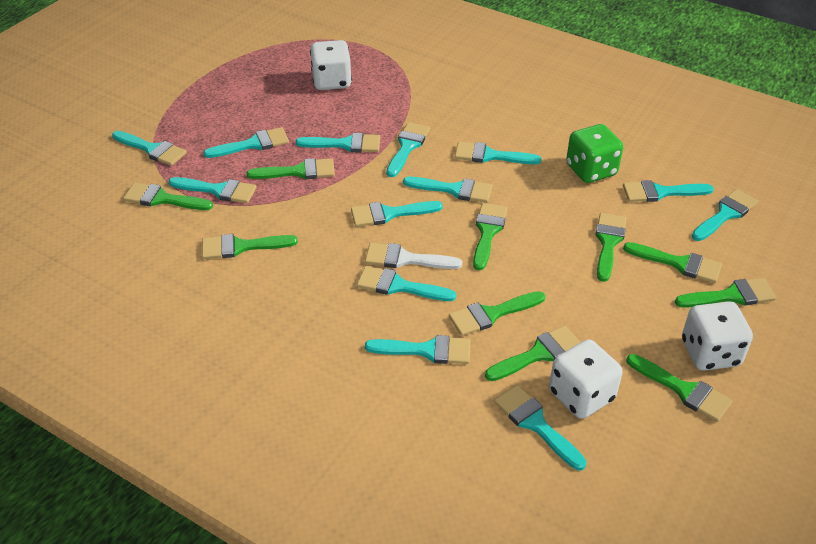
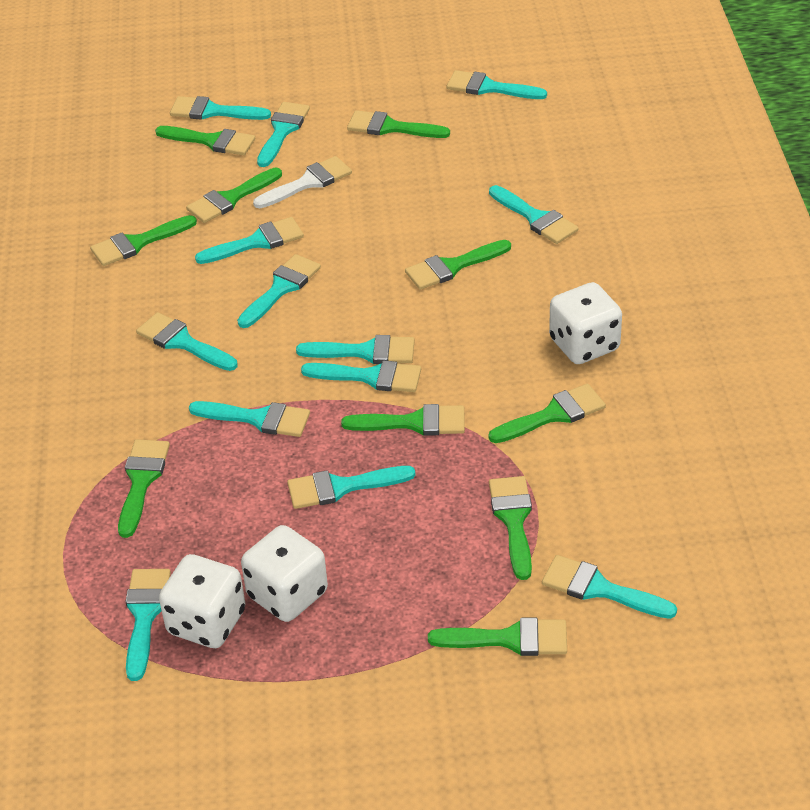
green dice: [566,124,623,183] = 1 -> none = 0

